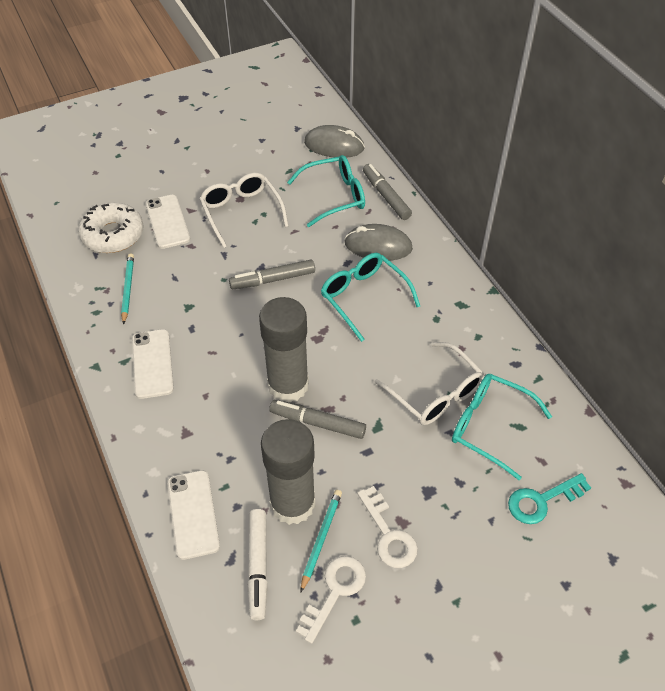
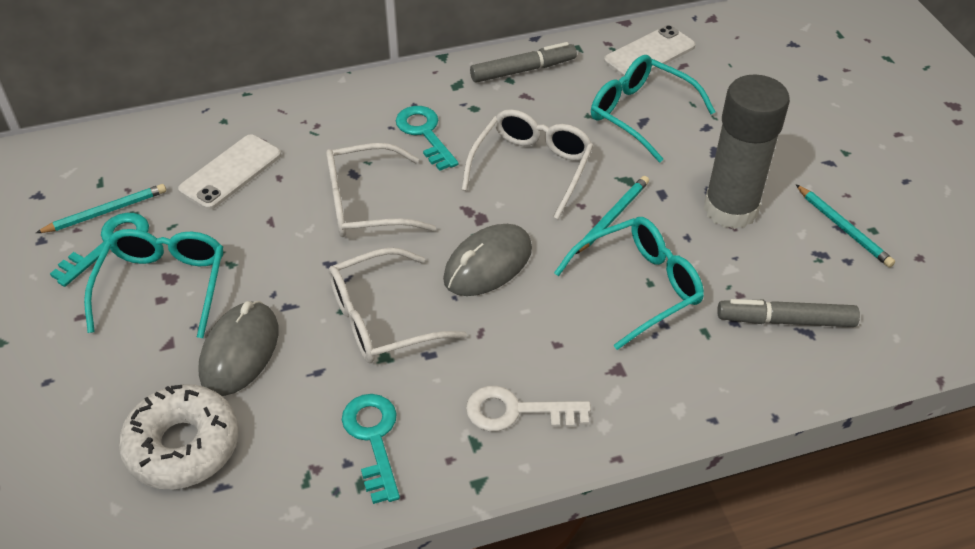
grey glue stick: [259,297,309,403] [261,419,315,525] = 2 -> [704,75,790,229] = 1
grey marker: [229,260,315,289] [269,400,366,439] [363,164,412,220] = 3 -> [470,42,577,83] [717,299,860,327] = 2
turquoise key: [508,473,591,524] = 1 -> [50,213,149,287] [342,394,400,504] [396,106,459,171] = 3
turquoise pencil: [121,253,134,325] [300,490,342,593] = 2 -> [36,184,166,233] [576,176,649,254] [795,184,895,268] = 3
white glasses: [199,173,289,248] [375,342,484,425] = 2 -> [326,143,436,237] [328,248,467,363] [461,109,593,220] = 3
white key: [296,556,366,644] [357,486,418,568] = 2 -> [466,386,591,431] = 1
white marker: [247,509,268,620] = 1 -> none = 0
white phone: [132,329,174,399] [146,195,190,249] [167,470,220,560] = 3 -> [178,134,281,210] [604,25,695,77] = 2

